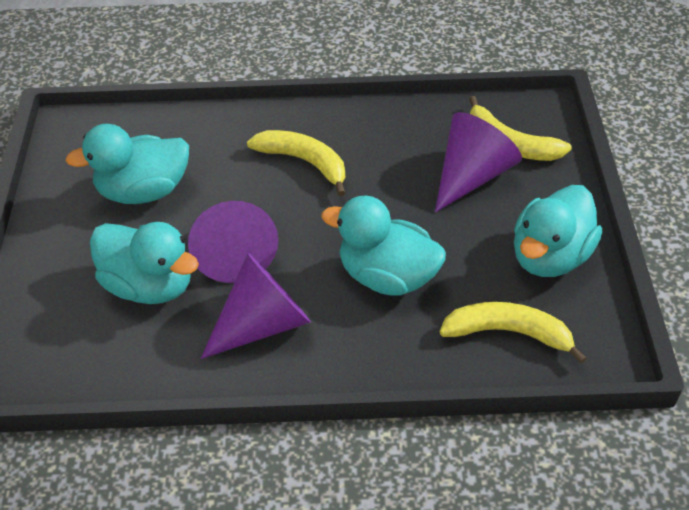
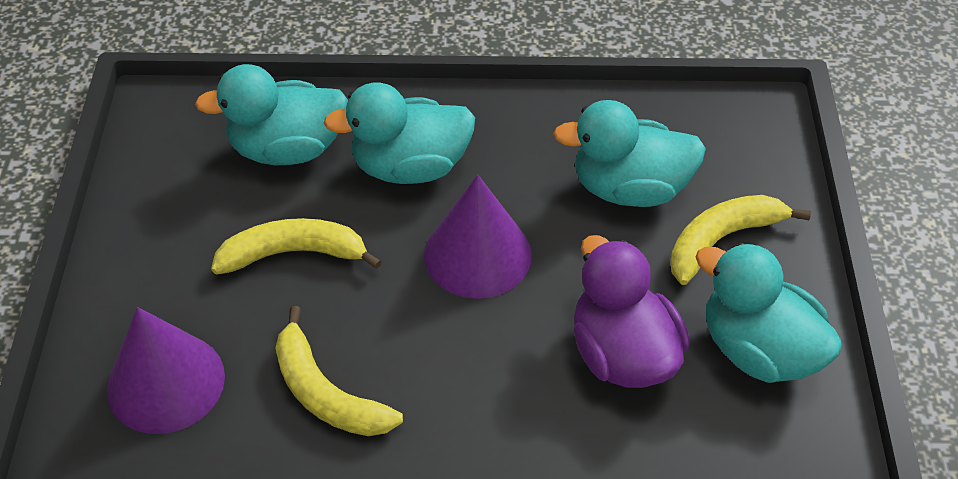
purple cone: [188,201,278,283] [201,253,311,359] [435,112,522,213] = 3 -> [107,307,225,434] [424,175,532,299] = 2
purple duck: none = 0 -> [573,235,690,388] = 1

